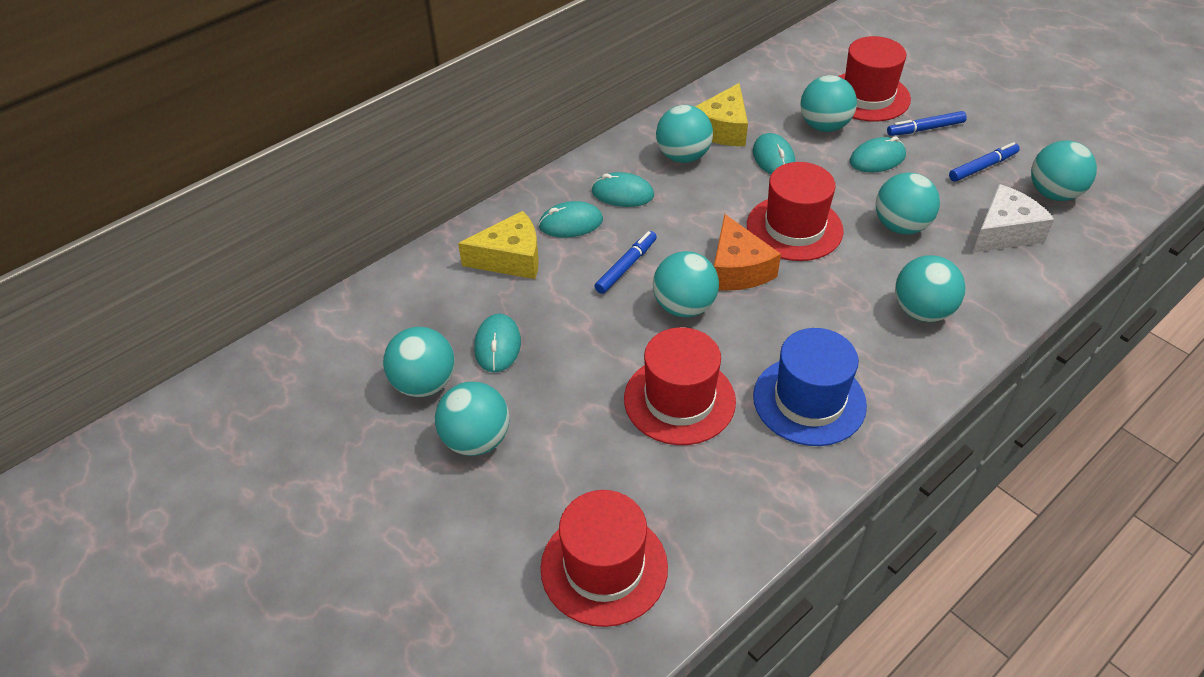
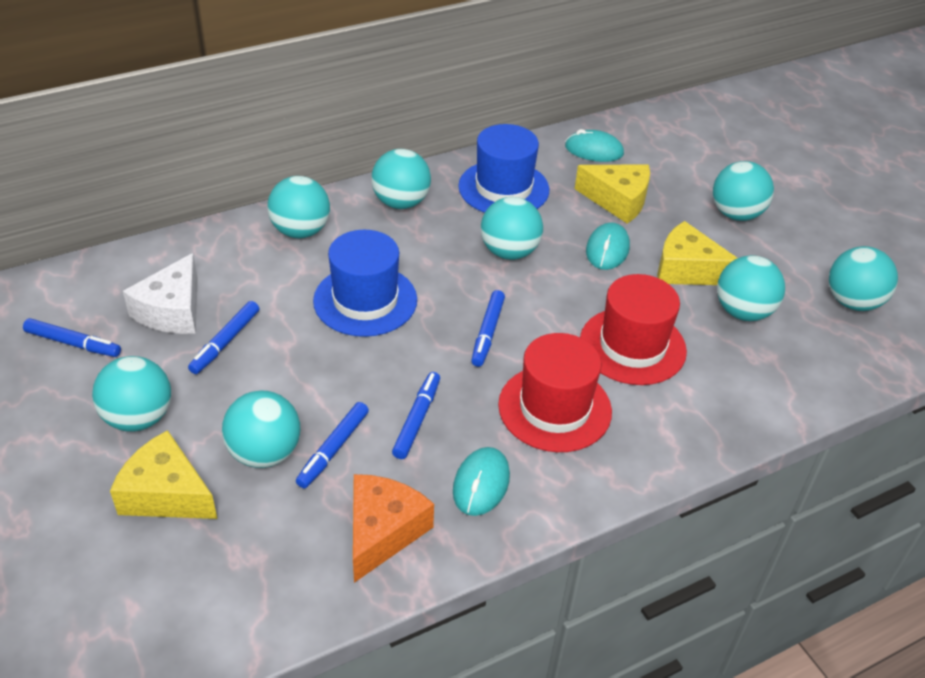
blue hat: [753,328,867,446] = 1 -> [313,230,417,337] [458,124,549,213] = 2
blue marker: [595,231,657,294] [887,111,967,136] [949,142,1020,182] = 3 -> [23,318,121,357] [188,301,259,374] [296,402,369,488] [392,372,440,459] [471,290,505,367] = 5
red hat: [540,490,668,627] [624,327,736,445] [747,162,844,261] [839,36,911,122] = 4 -> [498,333,612,452] [580,274,687,385] = 2
turquoise mouse: [474,314,521,372] [538,201,603,238] [592,172,654,207] [753,133,795,174] [850,137,906,172] = 5 -> [453,447,510,516] [565,129,624,162] [586,222,630,270] = 3
yellow cheese: [458,211,539,279] [695,83,748,146] = 2 -> [110,430,217,519] [575,164,650,224] [657,221,737,285] = 3

